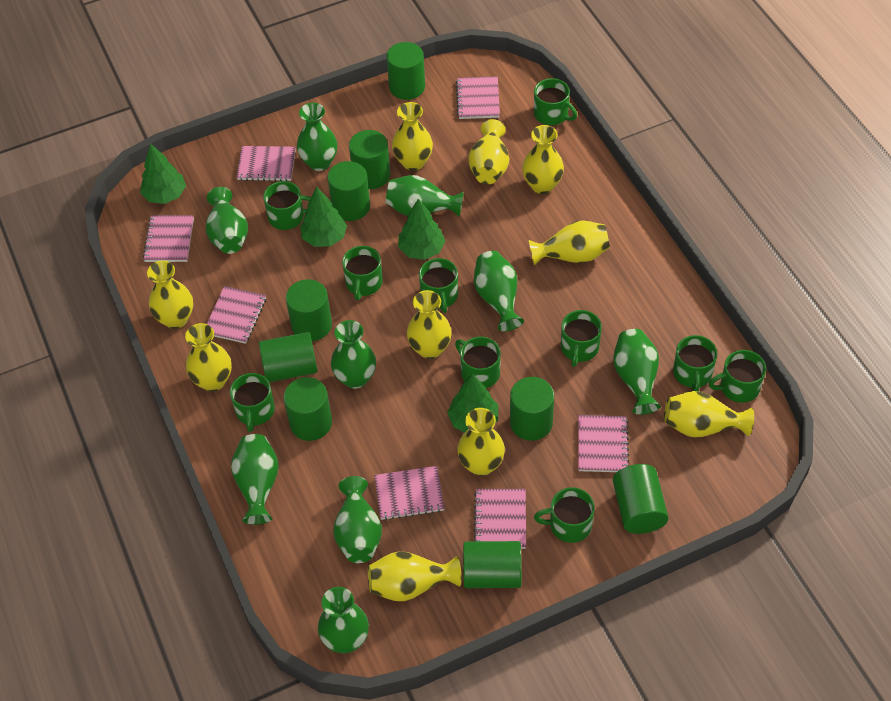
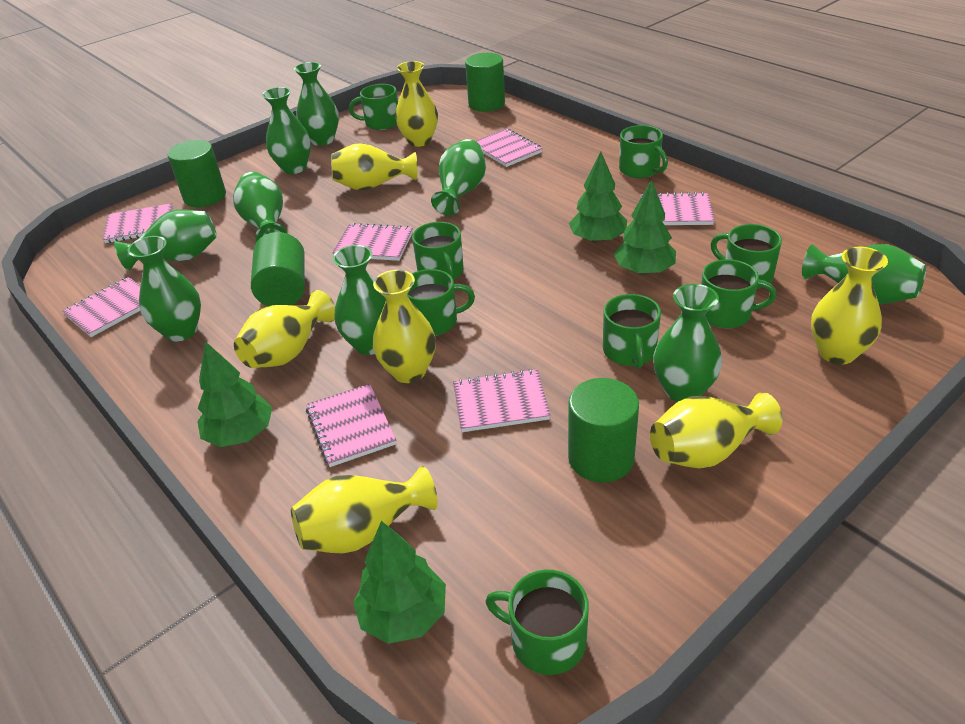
green cylinder: [259,332,318,382] [284,377,332,441] [286,279,332,341] [327,161,370,221] [349,130,390,189] [387,42,425,100] [463,541,522,588] [510,377,554,441] [613,464,669,534] = 9 -> [168,140,226,207] [251,232,305,306] [465,53,505,112] [568,378,639,483] = 4
green mug: [230,373,275,432] [263,181,311,230] [342,246,383,300] [419,258,458,313] [455,337,501,388] [534,78,577,125] [534,487,595,543] [561,310,602,367] [673,335,717,391] [709,350,766,403] = 10 -> [349,84,398,130] [407,269,475,336] [412,222,464,280] [485,570,589,675] [603,294,661,368] [619,125,668,178] [701,259,776,328] [711,224,782,289] = 8
yellow vase: [147,260,193,329] [185,323,232,392] [368,551,461,601] [392,102,433,171] [407,290,452,359] [457,408,505,476] [469,119,509,185] [522,125,564,194] [529,220,610,265] [664,391,754,438] = 10 -> [234,290,335,368] [291,466,437,553] [331,143,418,190] [373,270,436,383] [395,61,438,147] [650,392,782,469] [811,247,888,365] = 7

